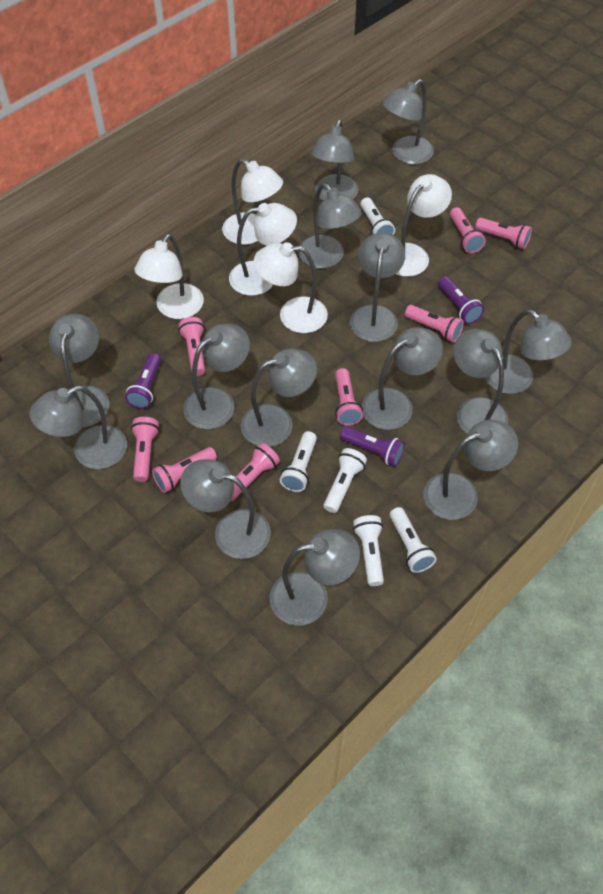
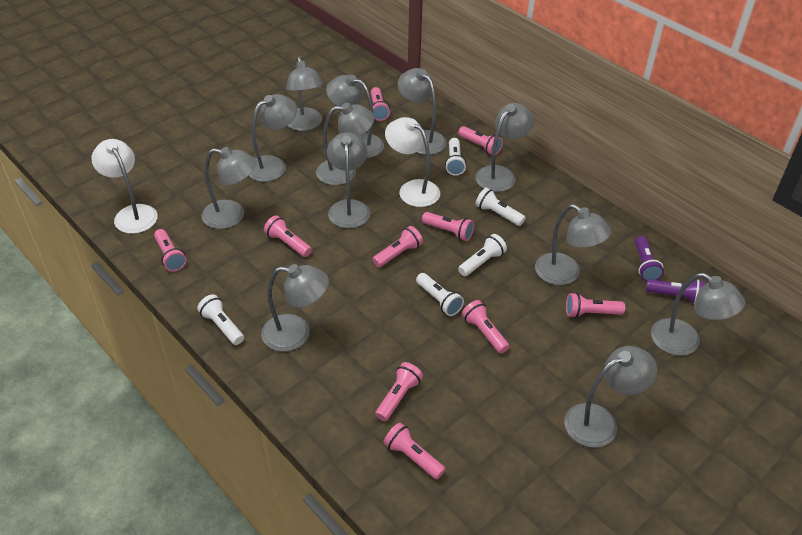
grey lamp: [30,386,127,469] [49,314,109,427] [180,459,271,559] [183,324,250,429] [241,348,317,447] [270,529,360,626] [298,183,362,268] [311,120,358,201] [350,233,405,342] [362,327,443,430] [383,79,434,164] [423,420,518,520] [453,329,508,434] [484,309,572,394] = 14 -> [202,147,257,229] [249,94,297,182] [261,264,329,352] [286,57,323,131] [316,103,375,185] [326,75,384,158] [327,132,370,228] [398,68,447,155] [476,103,534,192] [535,204,611,285] [564,346,657,448] [651,273,745,356] = 12
pink flashlight: [131,417,159,482] [152,447,217,493] [178,317,205,376] [231,443,280,501] [335,368,363,426] [405,305,464,342] [450,207,486,253] [475,218,532,249] = 8 -> [154,229,187,271] [264,215,312,257] [371,87,390,121] [372,226,423,267] [375,362,423,421] [383,423,445,479] [422,212,474,241] [458,126,503,155] [462,300,510,354] [566,293,625,318] = 10
purple flashlight: [125,353,161,409] [340,426,405,466] [438,276,484,324] = 3 -> [635,236,664,281] [646,279,705,304] = 2
white lamp: [135,234,204,319] [222,159,283,245] [229,203,297,296] [254,242,328,333] [396,174,452,277] = 5 -> [91,139,158,234] [385,117,440,207] = 2

